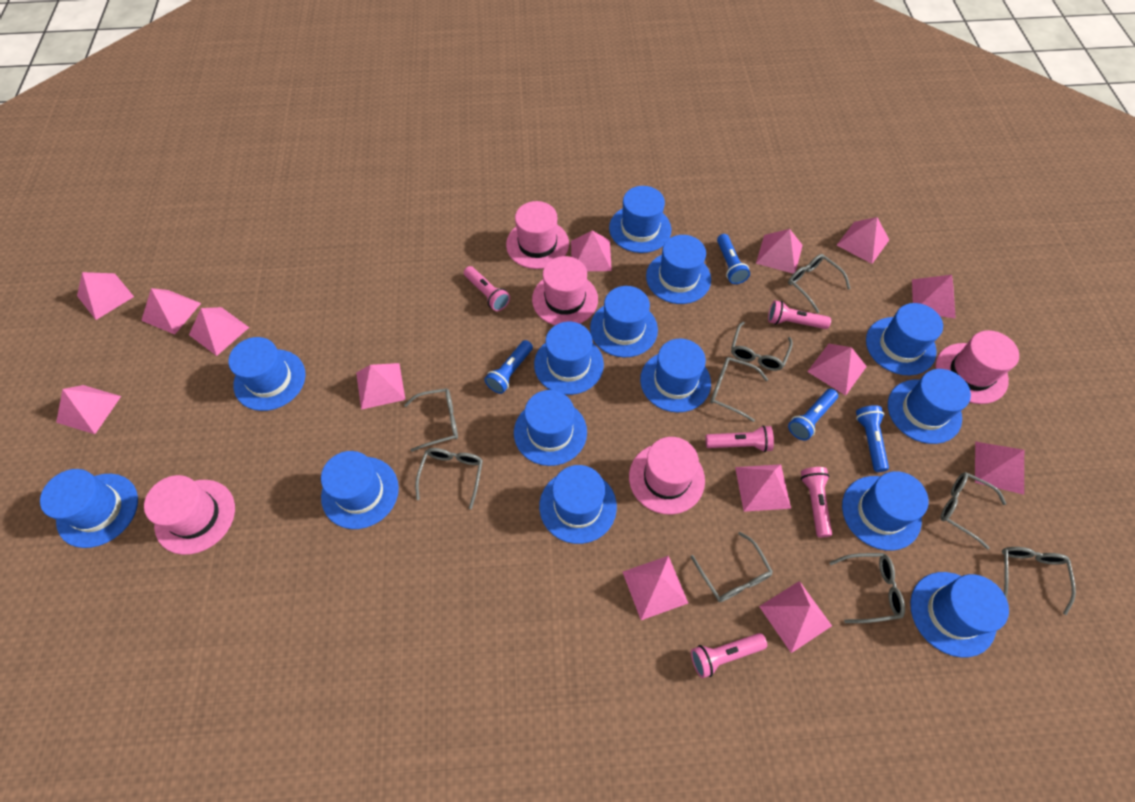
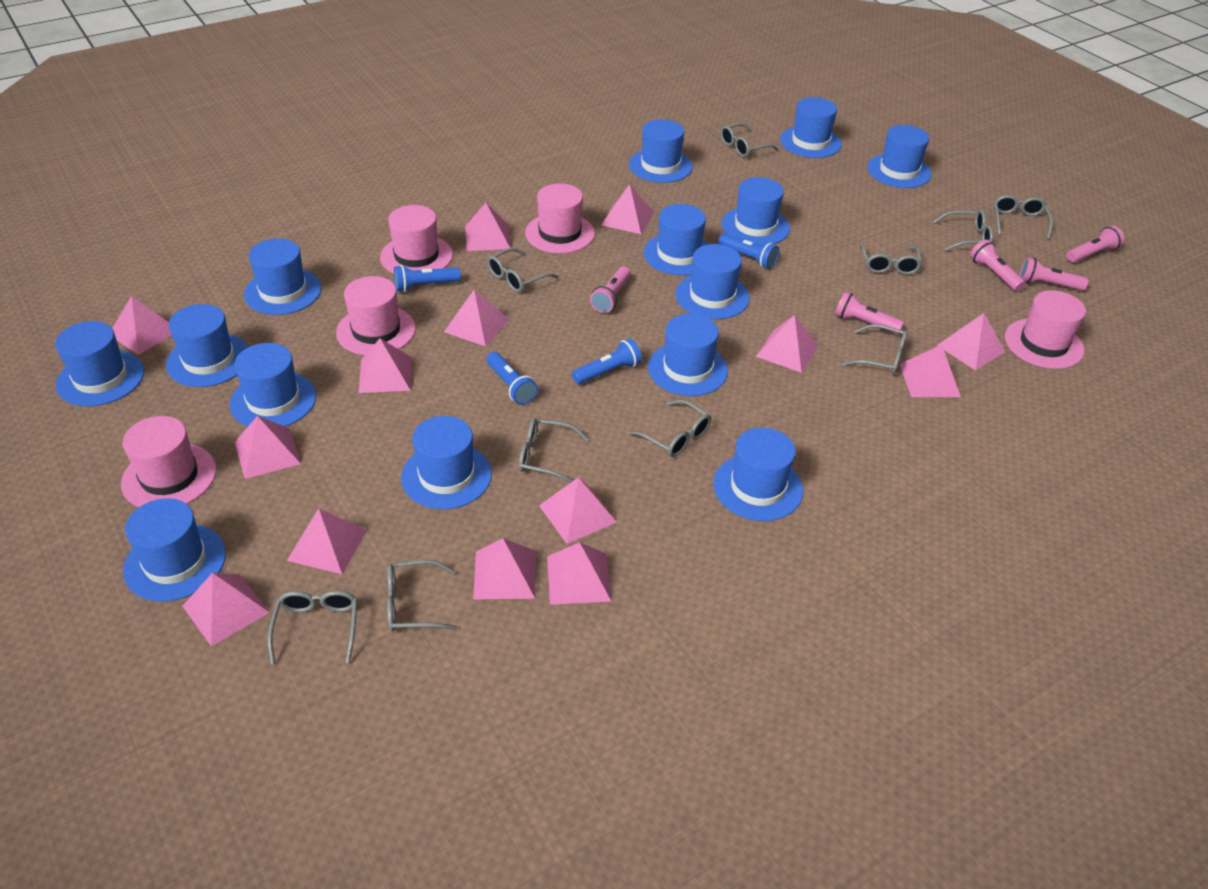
grey glasses: [404,388,458,452] [415,448,483,509] [691,532,773,602] [710,357,768,422] [731,321,793,371] [788,254,851,313] [829,553,905,623] [940,472,1006,550] [1002,547,1076,615] = 9 -> [268,590,358,664] [387,560,458,632] [487,248,558,292] [519,418,589,483] [628,399,711,457] [720,123,779,157] [842,324,908,375] [860,243,922,275] [933,210,993,251] [994,195,1053,239] = 10

